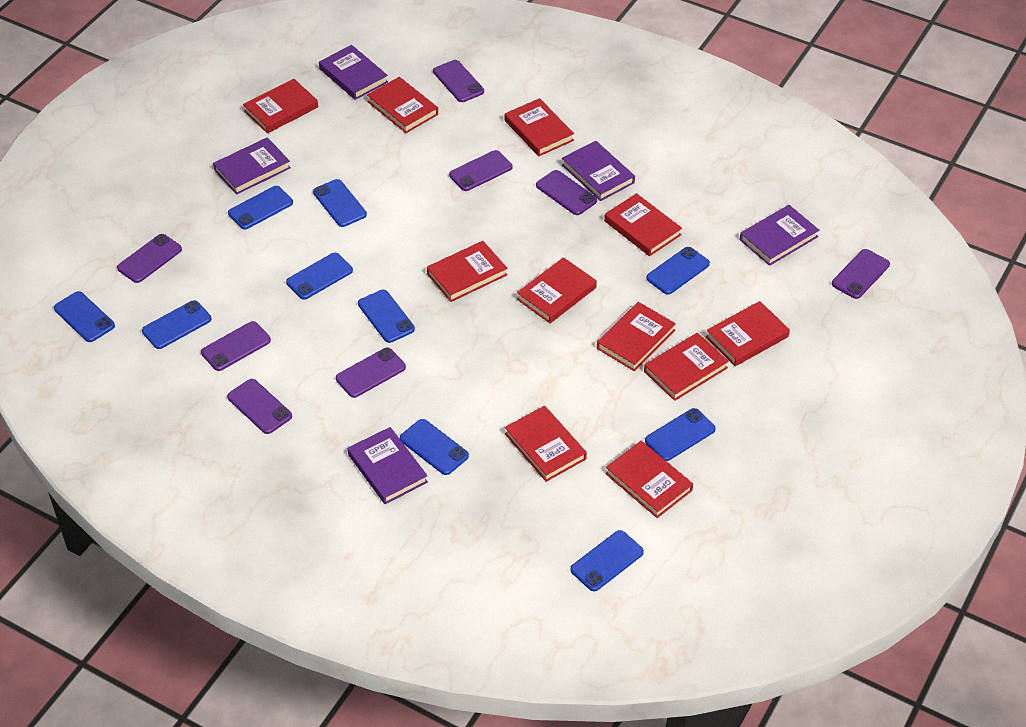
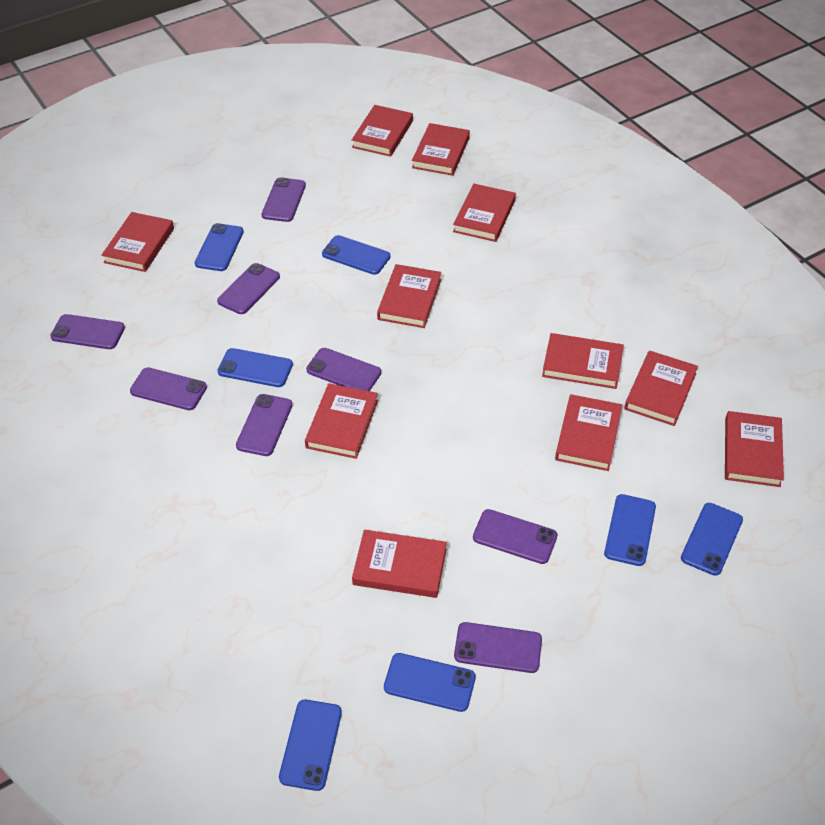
blue phone: [54,291,115,342] [142,300,211,349] [228,186,293,229] [286,253,353,300] [313,179,367,227] [358,290,415,343] [400,419,469,475] [571,530,644,591] [645,408,716,461] [646,247,710,295] = 10 -> [195,223,244,271] [217,348,293,387] [279,700,342,791] [322,235,390,275] [384,653,476,712] [604,494,656,566] [681,503,743,576] = 7
purple book: [213,137,291,195] [319,45,388,100] [348,427,428,504] [562,141,635,201] [740,205,819,266] = 5 -> none = 0

